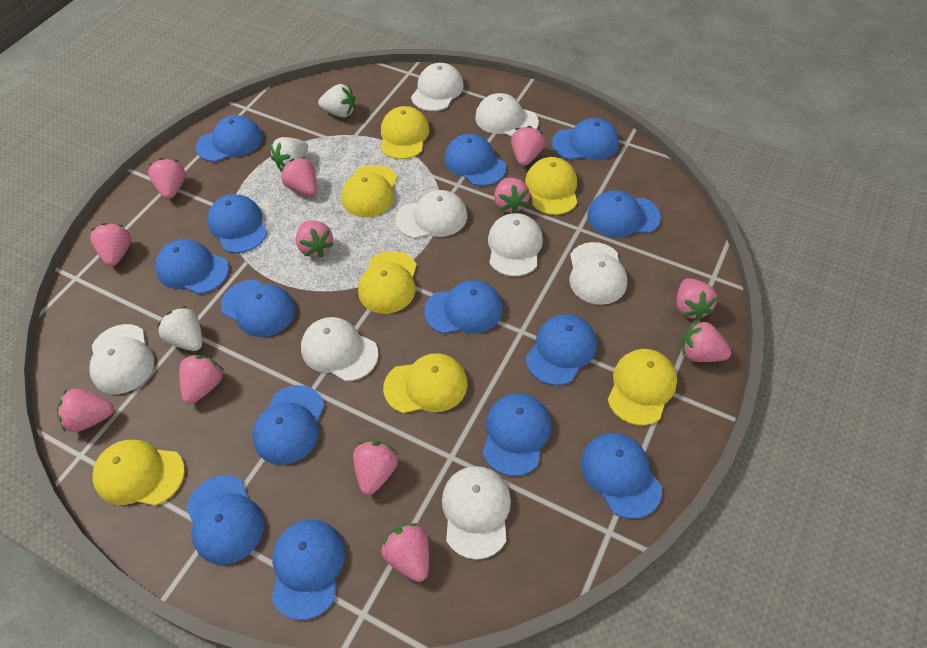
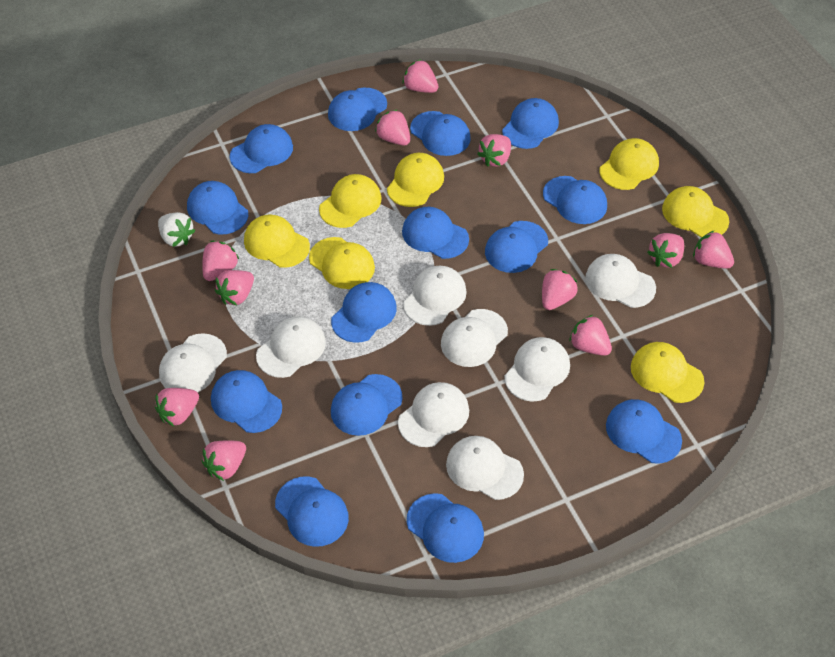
pink strawberry: [57,389,114,432] [90,223,131,266] [148,158,186,199] [179,355,224,404] [280,157,317,196] [296,220,334,257] [353,441,398,495] [381,523,429,582] [494,178,530,213] [511,126,545,166] [676,278,718,321] [682,320,731,362] = 12 -> [155,388,199,426] [202,241,239,281] [202,440,246,481] [215,270,254,306] [375,110,410,145] [402,59,438,93] [477,134,511,167] [542,269,578,310] [569,315,612,356] [647,233,684,268] [693,230,734,269] = 11
white strawberry: [156,306,202,351] [270,137,308,170] [318,84,355,118] = 3 -> [158,212,196,247] = 1

